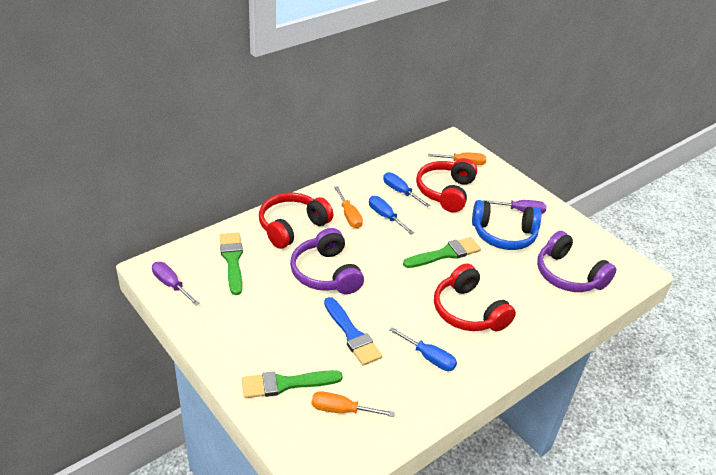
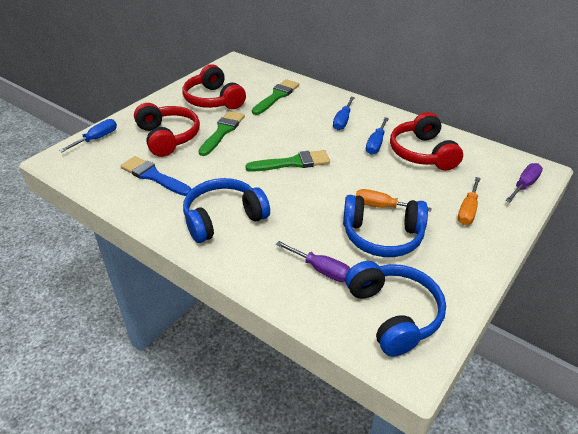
blue headphones: [472,200,541,250] = 1 -> [183,178,270,243] [343,195,428,257] [345,261,446,357] = 3
orange screwdriver: [312,391,395,417] [334,186,363,228] [428,153,486,165] = 3 -> [356,189,432,212] [458,177,481,225] = 2
purple headphones: [290,228,364,294] [537,231,616,292] = 2 -> none = 0

